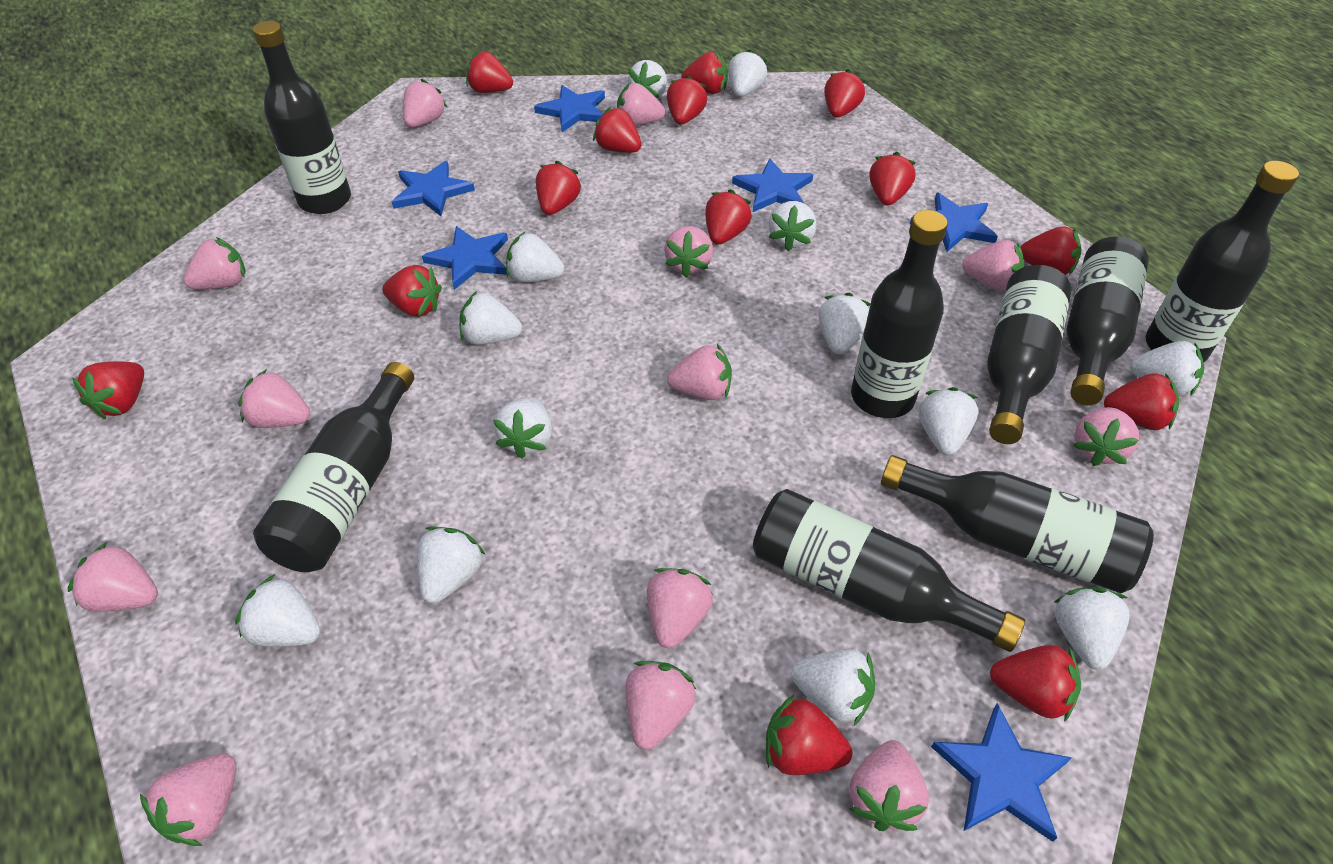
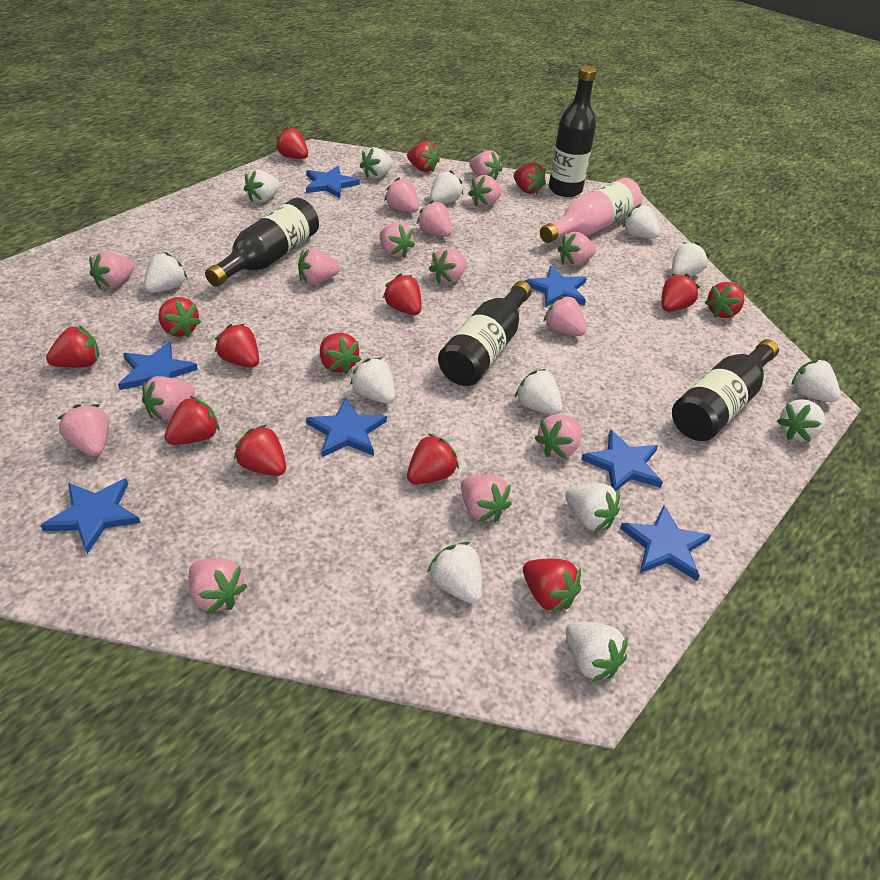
black bottle: [252,21,351,214] [253,362,414,572] [753,489,1025,652] [851,210,948,418] [881,455,1154,594] [987,265,1071,444] [1066,237,1149,405] [1146,161,1299,362] = 8 -> [205,198,319,287] [438,281,532,386] [549,66,597,197] [672,339,779,441] = 4
blue star: [392,161,475,216] [422,226,508,290] [534,85,605,132] [732,158,813,212] [910,192,998,252] [931,703,1072,842] = 6 -> [40,478,141,554] [118,342,198,390] [306,166,360,198] [306,398,387,457] [525,266,587,307] [581,429,663,492] [620,505,711,581] = 7
pink bottle: none = 0 -> [540,178,642,243] = 1
pink strawberry: [68,542,158,612] [140,753,237,846] [184,237,245,289] [238,369,310,428] [403,79,447,128] [617,83,665,126] [625,661,696,750] [647,568,713,648] [664,226,713,277] [667,344,732,400] [849,740,929,831] [962,240,1024,291] [1073,407,1139,466] = 13 -> [58,404,109,456] [89,251,135,289] [142,376,195,420] [188,558,247,614] [298,248,340,285] [379,222,415,258] [384,177,419,213] [417,200,452,237] [429,248,467,284] [461,475,512,523] [468,175,502,207] [470,150,502,180] [535,414,582,459] [543,296,587,336] [558,232,596,266] = 15

